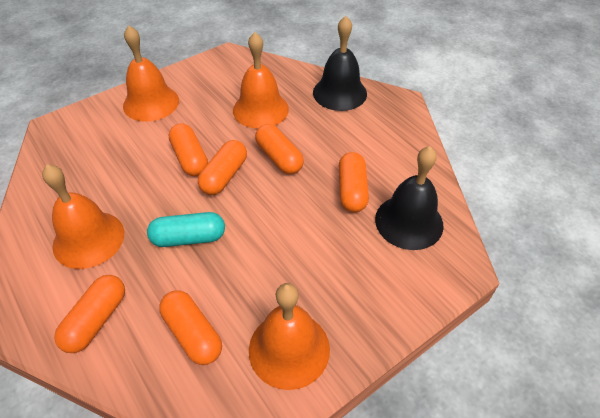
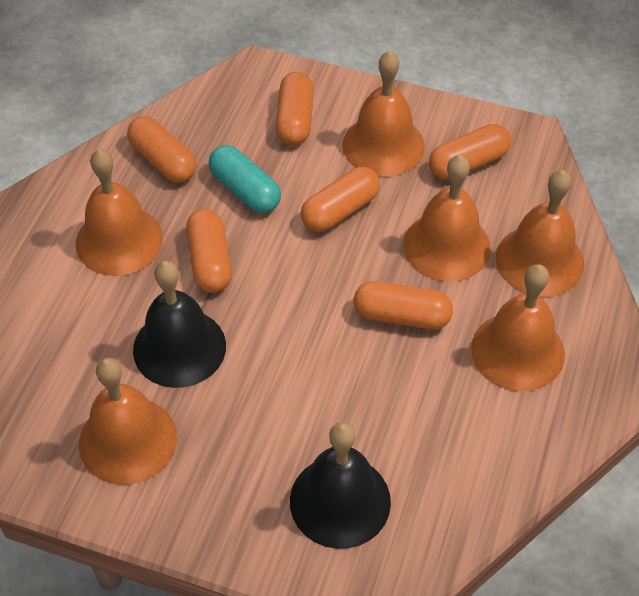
orange bell: [42,165,124,269] [123,25,179,122] [233,32,289,129] [249,283,330,390] = 4 -> [76,149,163,276] [79,358,177,485] [343,51,425,177] [403,155,491,281] [471,264,565,392] [496,170,584,297] = 6

